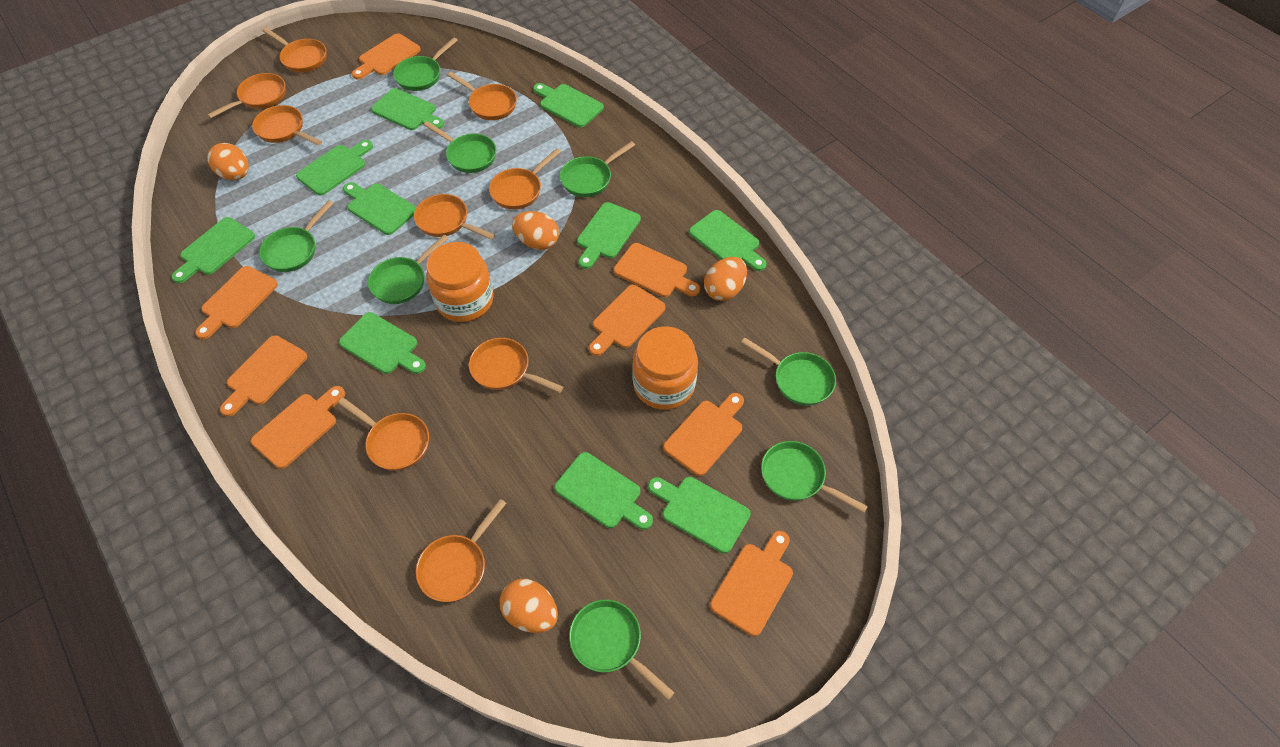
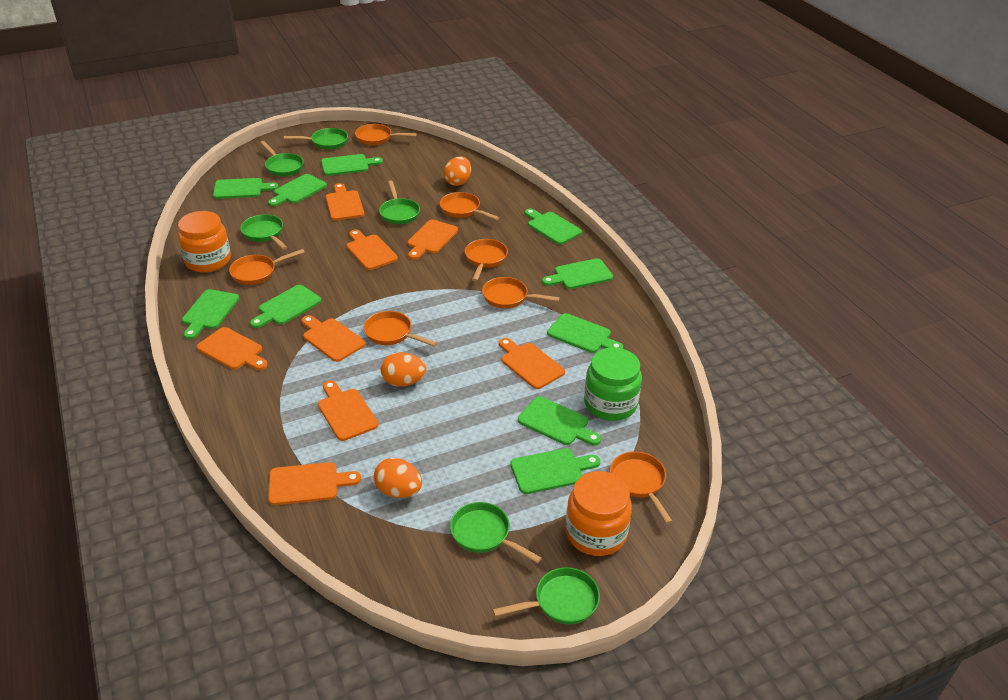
green jar: none = 0 -> [584,347,642,421] = 1
green pan: [259,200,333,272] [368,235,449,304] [393,37,458,91] [424,121,496,173] [560,141,635,197] [569,599,675,700] [741,338,836,406] [761,441,868,513] = 8 -> [240,214,287,250] [260,141,304,176] [284,128,348,150] [379,181,420,224] [450,502,542,563] [493,567,600,625] = 6
orange egg: [207,143,249,180] [499,579,558,633] [512,211,559,250] [704,257,747,301] = 4 -> [374,458,422,498] [381,352,426,386] [444,156,471,186] = 3
orange pan: [207,73,286,118] [252,105,322,145] [262,28,327,73] [338,398,429,471] [414,194,495,240] [416,499,507,602] [447,72,517,120] [469,338,563,393] [489,148,561,210] = 9 -> [229,249,305,285] [355,124,417,145] [364,311,437,347] [440,192,499,220] [465,239,508,281] [482,277,560,309] [610,451,673,524] = 7

